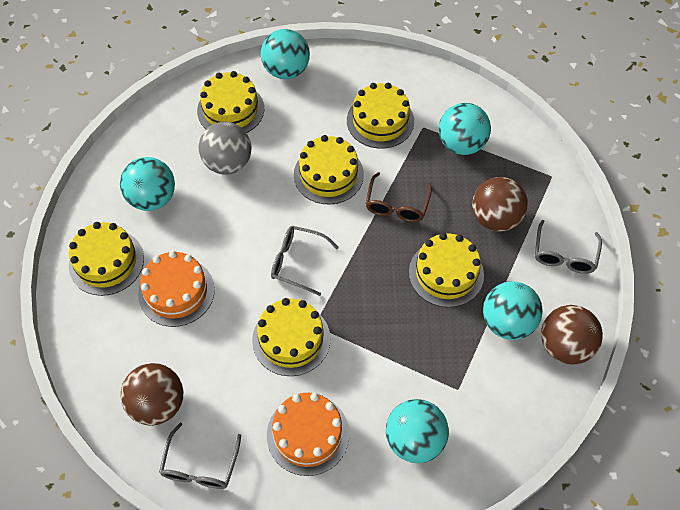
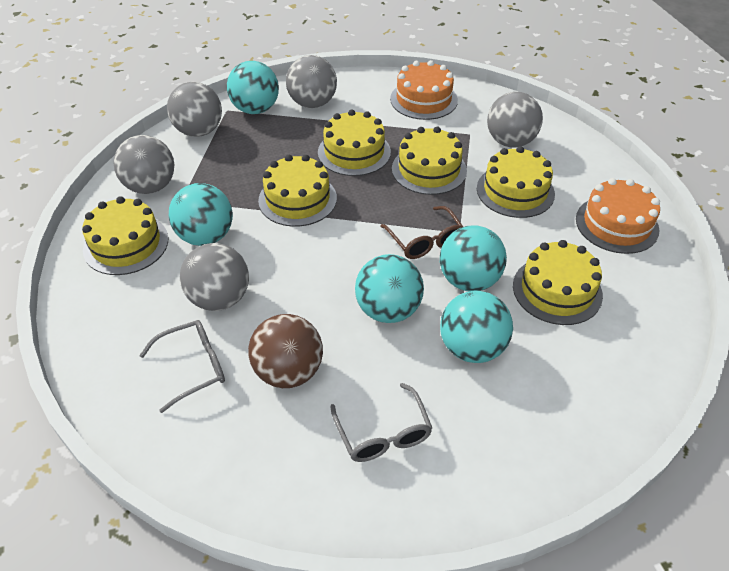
brown ball: [121,363,183,426] [472,177,528,231] [541,305,603,365] = 3 -> [248,314,323,388] = 1
grey ball: [199,122,251,175] = 1 -> [113,135,174,194] [167,82,222,137] [180,243,249,311] [286,55,337,108] [487,92,543,147] = 5
grey glasses: [159,423,241,489] [271,226,339,296] [535,220,602,274] = 3 -> [139,320,225,413] [330,383,432,462] = 2

